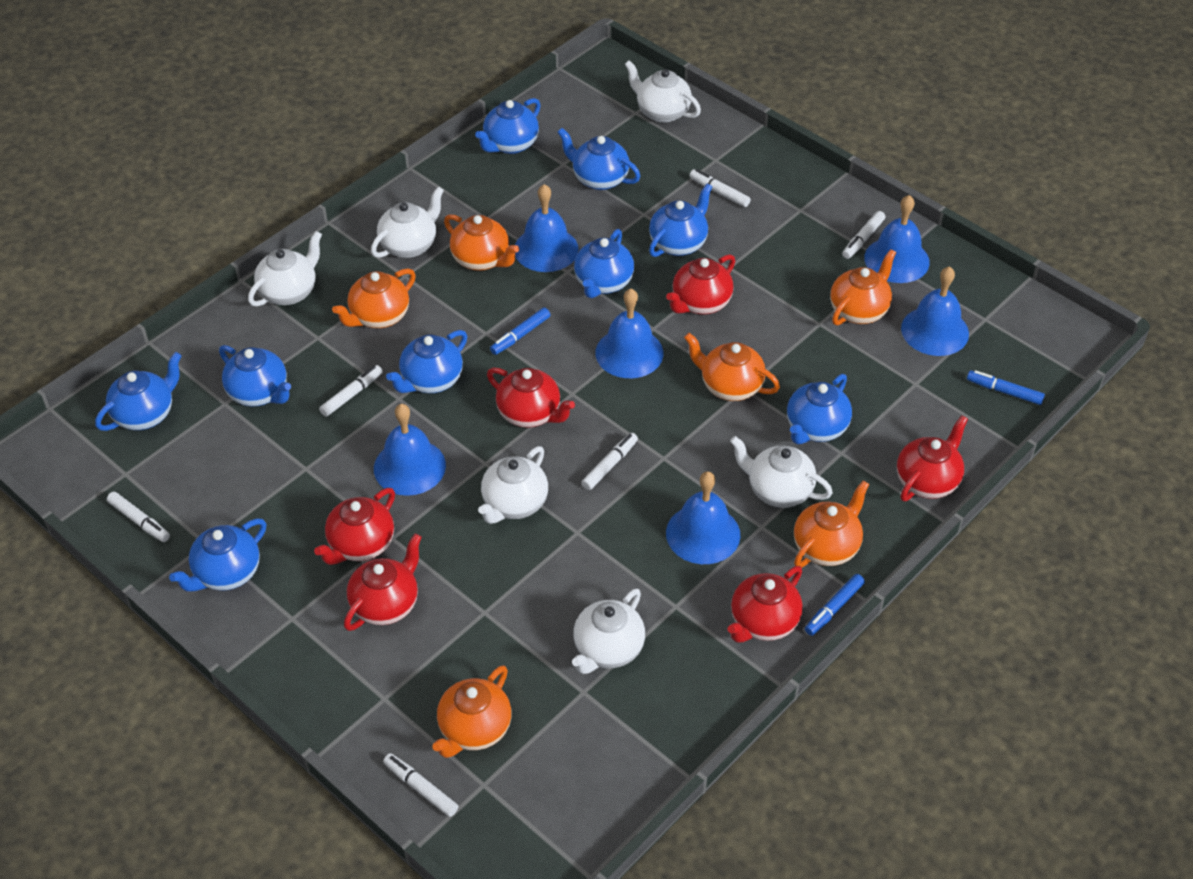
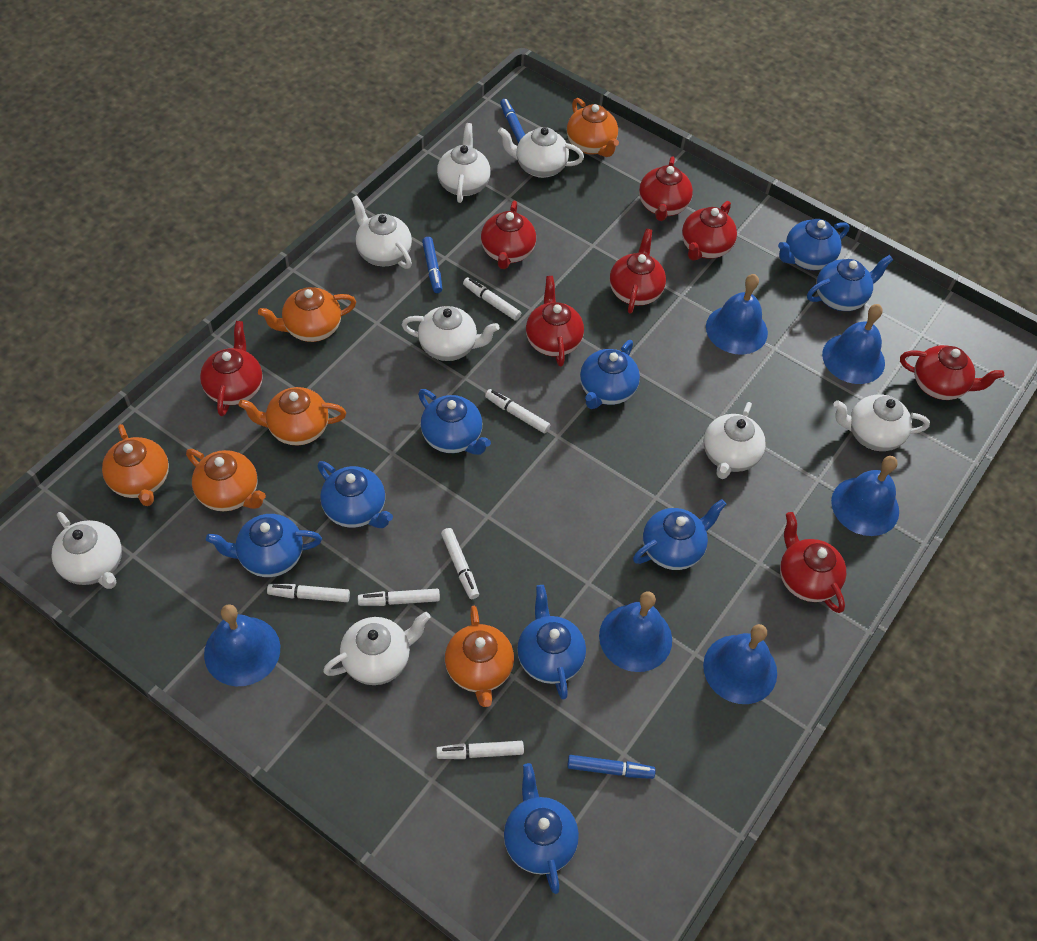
red teapot: [314,488,395,565] [344,533,422,631] [487,368,575,428] [666,254,735,314] [727,566,803,643] [897,415,968,501] = 6 -> [200,321,263,416] [481,201,536,269] [526,276,584,367] [610,229,666,314] [639,157,693,221] [682,201,737,261] [780,512,846,613] [900,345,1004,400] = 8
white teapot: [248,231,322,307] [371,186,444,258] [478,446,548,524] [572,588,645,674] [625,60,701,123] [730,436,833,508] = 6 -> [51,512,122,589] [323,612,431,685] [351,195,412,269] [402,306,500,361] [437,123,490,203] [498,127,584,178] [704,402,766,479] [833,394,930,451] = 8

